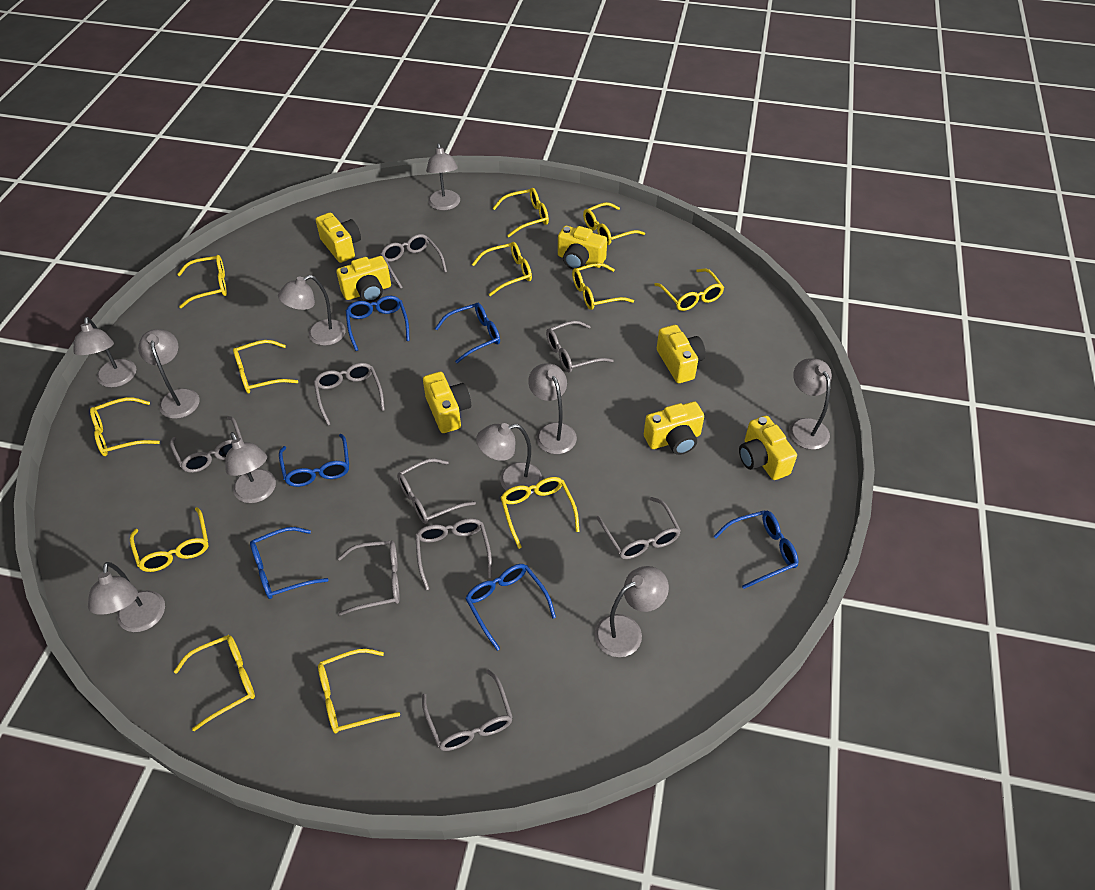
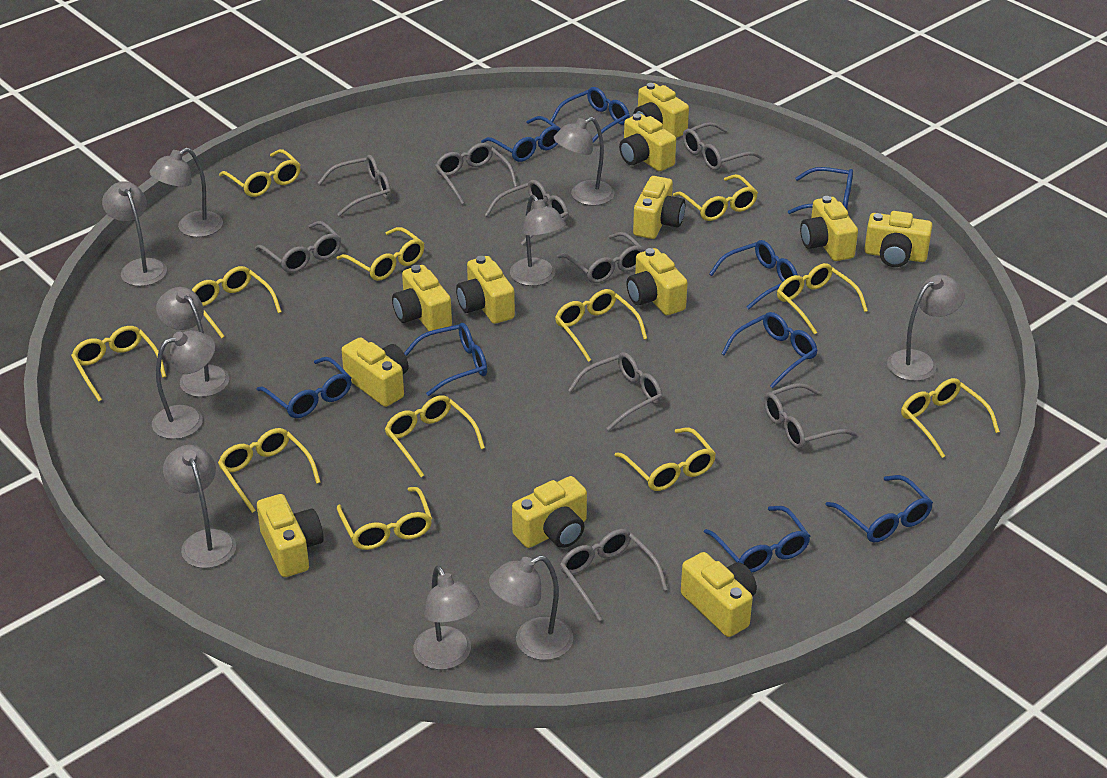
blue glasses: [250,527,329,599] [279,434,349,487] [346,296,410,351] [435,303,500,363] [465,564,556,651] [714,510,799,589] = 6 -> [256,357,352,418] [404,323,487,396] [481,116,561,162] [550,87,630,143] [704,506,810,573] [709,240,798,309] [721,312,818,388] [788,167,853,214] [825,475,933,542] = 9
yellow camera: [316,212,361,263] [336,256,391,302] [423,372,471,433] [558,226,607,269] [644,402,704,455] [657,325,706,383] [739,416,797,480] = 7 -> [257,494,324,577] [342,337,408,407] [392,265,452,331] [456,256,515,324] [512,476,587,548] [619,113,676,171] [626,248,688,315] [633,83,689,138] [633,176,685,239] [681,552,757,637] [800,196,858,261] [864,211,933,267] = 12

